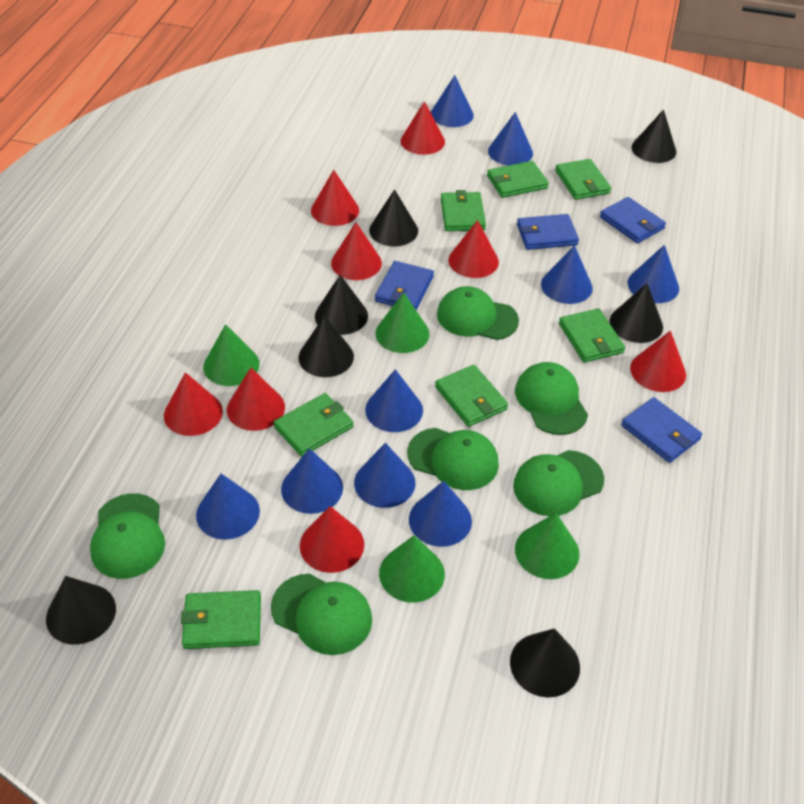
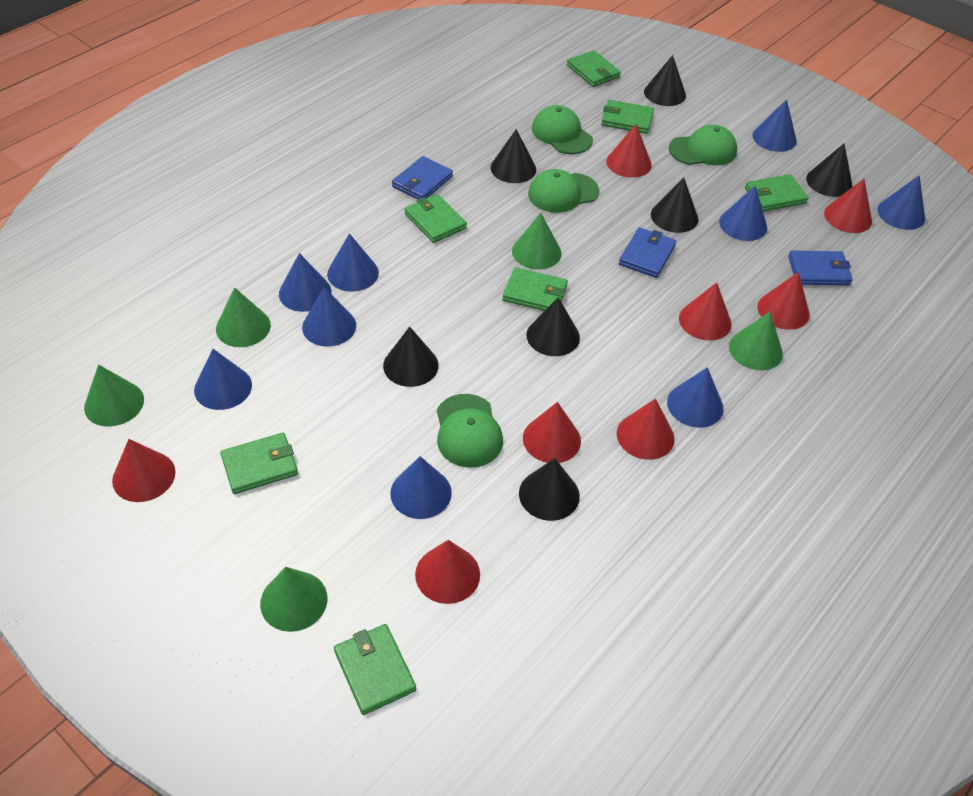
blue wallet: [375,261,434,310] [517,214,579,250] [600,197,666,243] [621,397,702,463] = 4 -> [392,156,453,199] [619,227,676,278] [788,250,852,285] = 3
green cap: [90,493,165,579] [271,574,372,655] [407,428,499,490] [437,286,519,340] [513,450,604,516] [515,362,588,435] = 6 -> [437,394,503,468] [528,169,599,213] [532,105,593,154] [669,125,737,165] = 4
green cone: [203,324,260,386] [376,293,430,353] [379,535,445,603] [515,513,580,579] = 4 -> [84,364,144,427] [216,287,271,347] [260,567,327,632] [512,213,562,270] [729,312,783,370] = 5

